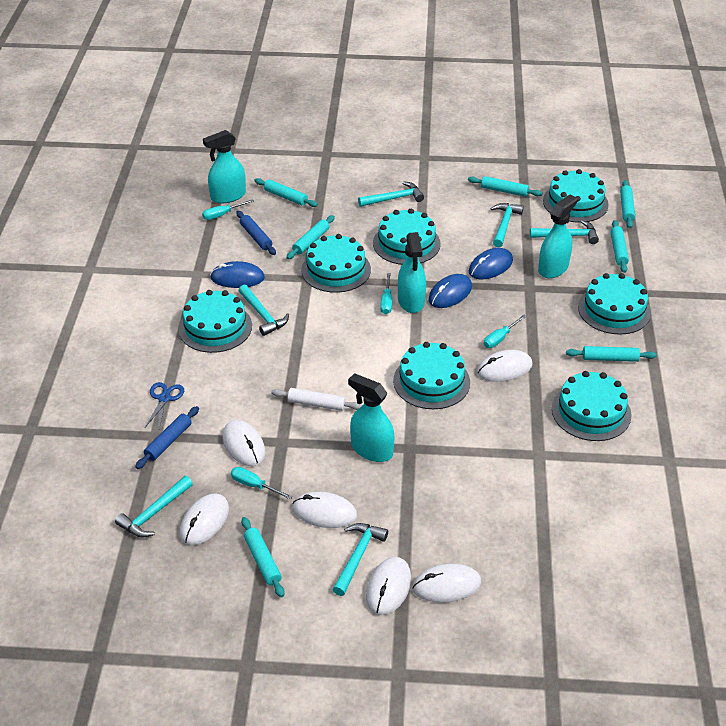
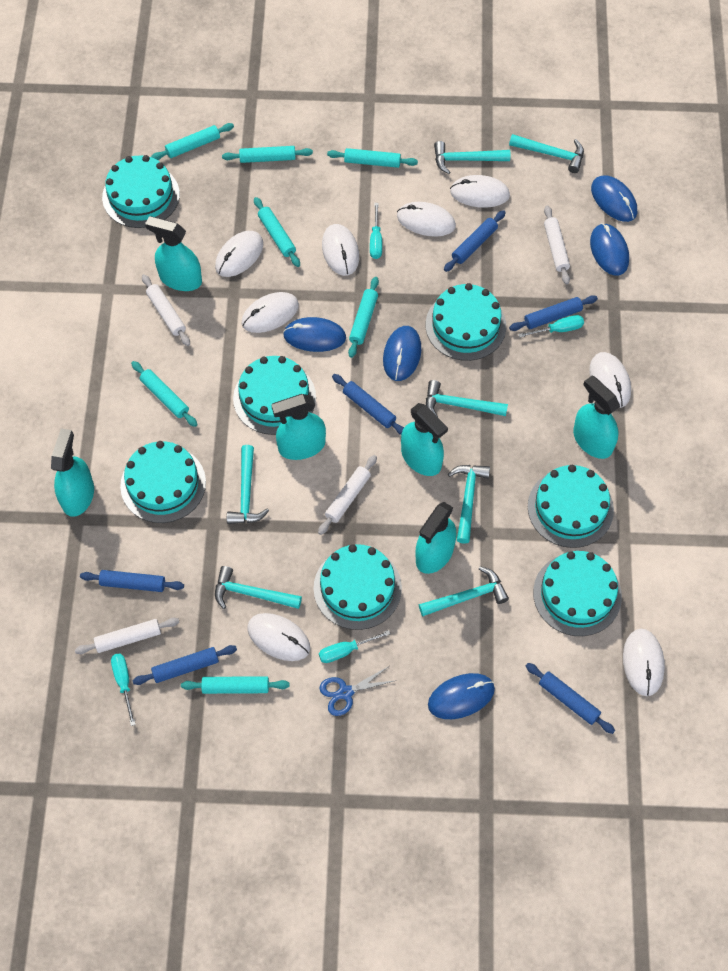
blue mouse: [210,261,265,288] [428,274,472,308] [469,248,513,279] = 3 -> [283,317,346,352] [383,326,421,381] [428,673,495,719] [590,223,629,276] [591,175,637,222] = 5
blue rolling pin: [135,406,199,469] [237,211,276,255] = 2 -> [80,570,184,592] [133,645,237,685] [332,374,404,435] [444,210,506,272] [509,295,598,331] [526,663,615,734] = 6
turquoise hammer: [115,476,193,538] [239,285,289,336] [332,523,388,596] [358,181,424,207] [490,203,524,247] [530,220,599,244] = 6 -> [215,566,302,609] [227,445,269,524] [419,566,509,616] [426,380,508,417] [434,141,511,174] [448,465,490,544] [509,134,584,173] = 7
turquoise spray bottle: [203,130,246,203] [348,373,395,462] [398,232,426,313] [538,194,577,278] = 4 -> [51,429,94,517] [145,216,202,291] [271,394,326,460] [401,403,448,476] [416,502,456,574] [573,375,620,459] = 6
white mouse: [180,493,229,545] [223,420,265,466] [292,492,357,528] [366,557,411,615] [412,564,481,603] [477,350,533,382] = 6 -> [215,231,263,277] [241,292,299,333] [247,613,310,661] [322,224,359,276] [397,202,456,237] [450,175,510,208] [589,352,631,408] [623,629,665,696] = 8
white rolling pin: [271,388,362,411] = 1 -> [75,618,179,654] [142,274,190,346] [318,455,377,535] [544,205,570,284] = 4

